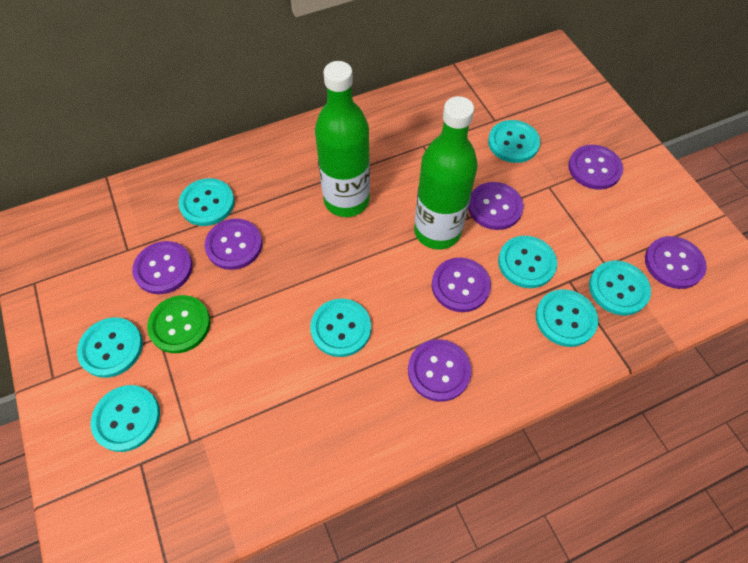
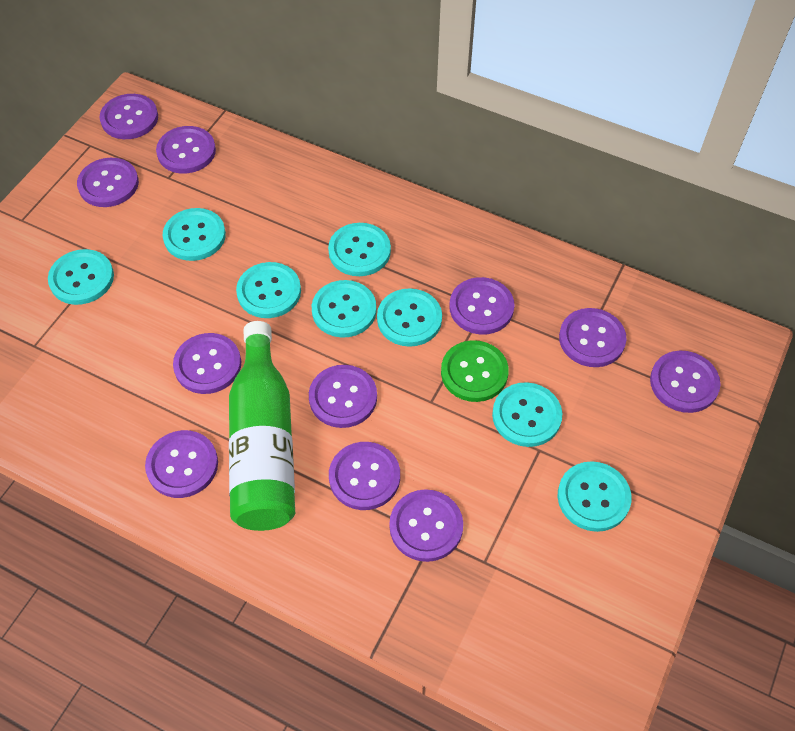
green bottle: [315,61,370,217] [414,96,478,250] = 2 -> [229,321,295,531] = 1
purple button: [132,241,193,294] [205,219,262,270] [408,339,472,402] [432,257,491,312] [468,182,523,230] [568,145,623,190] [645,236,707,289] = 7 -> [77,158,139,207] [100,94,158,139] [145,430,218,498] [156,126,216,174] [173,333,241,394] [309,365,377,428] [329,442,400,510] [389,489,463,562] [449,277,514,334] [559,308,626,367] [650,351,721,413] = 11

